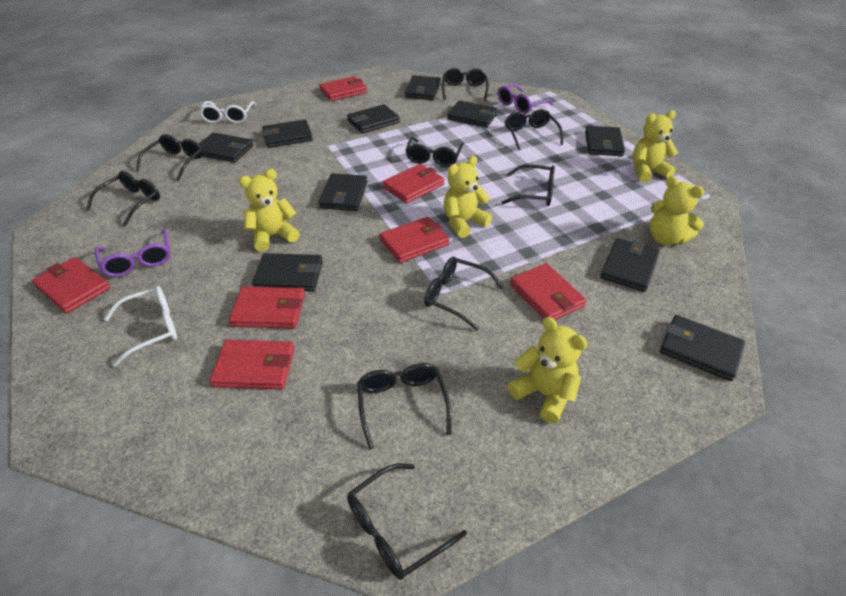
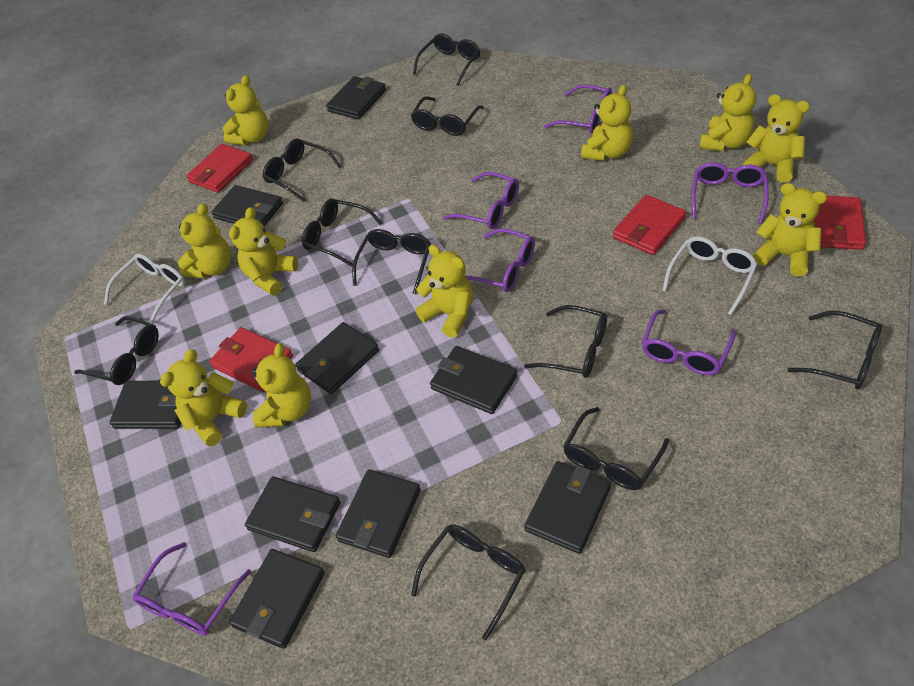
black glasses: [86,171,160,227] [136,134,203,181] [347,463,467,580] [357,363,452,450] [405,137,464,167] [424,257,504,330] [442,68,489,101] [501,164,555,206] [505,109,563,150] = 9 -> [74,316,159,385] [263,139,342,202] [302,199,383,267] [352,229,431,294] [411,96,484,136] [411,524,525,640] [413,33,480,86] [524,305,607,378] [563,407,669,490] [787,311,883,389] = 10
black wallet: [199,132,253,163] [252,253,323,292] [262,120,313,148] [319,173,368,211] [347,104,400,133] [405,75,441,100] [447,100,498,128] [585,126,625,156] [600,238,660,292] [660,315,745,381] = 10 -> [110,381,181,429] [211,185,283,226] [229,549,325,649] [245,476,340,552] [295,322,379,394] [326,76,386,120] [336,469,421,558] [430,346,517,414] [524,461,611,554] = 9
purple glasses: [95,229,171,277] [497,84,553,114] = 2 -> [132,542,251,636] [443,172,519,229] [465,228,535,292] [544,84,612,134] [642,309,736,375] [691,162,769,224] = 6
red wallet: [32,257,110,313] [210,340,295,389] [229,286,305,329] [319,76,367,101] [380,217,450,263] [382,164,444,203] [510,263,587,320] = 7 -> [186,144,253,193] [209,327,293,391] [613,195,687,255] [813,196,866,250] = 4
yellow teddy bear: [239,169,300,252] [443,156,492,238] [508,317,588,423] [633,111,678,182] [650,176,704,245] = 5 -> [160,349,247,446] [178,203,231,279] [223,75,268,145] [229,207,298,296] [251,343,311,428] [415,245,473,338] [581,85,633,161] [699,74,756,151] [743,94,810,183] [753,183,827,277] = 10

